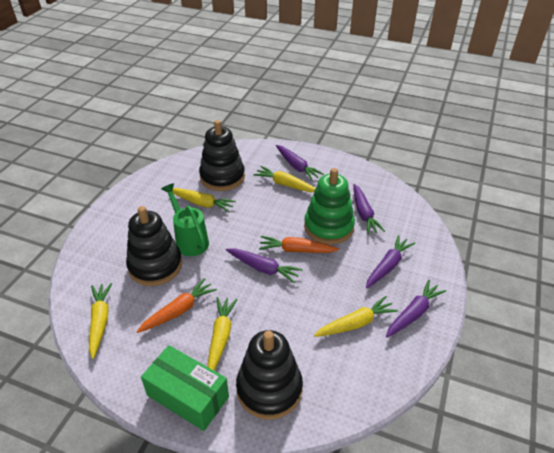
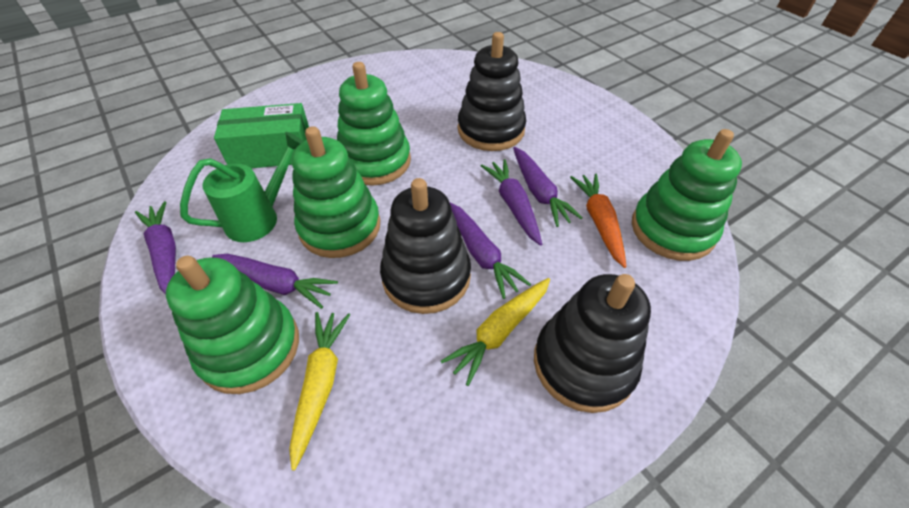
green stacking toy: [304,168,355,244] = 1 -> [166,256,299,394] [292,126,380,258] [337,62,411,186] [632,129,742,261] = 4
orange carrot: [137,278,217,333] [259,236,339,253] = 2 -> [570,174,626,268] = 1
yellow carrot: [89,283,112,359] [172,188,236,212] [207,297,238,371] [253,166,316,192] [314,296,398,337] = 5 -> [289,312,350,471] [441,278,550,386] = 2

